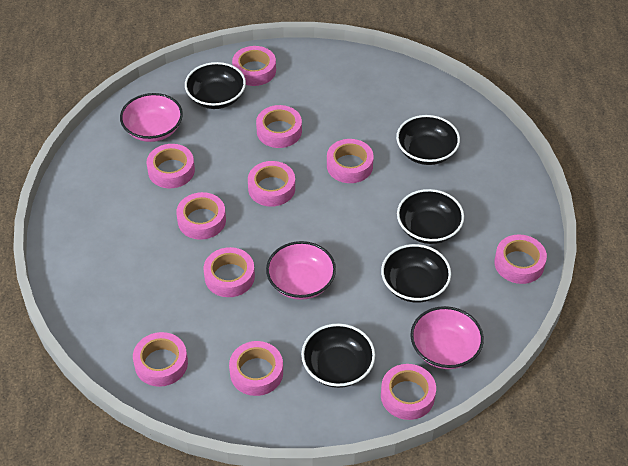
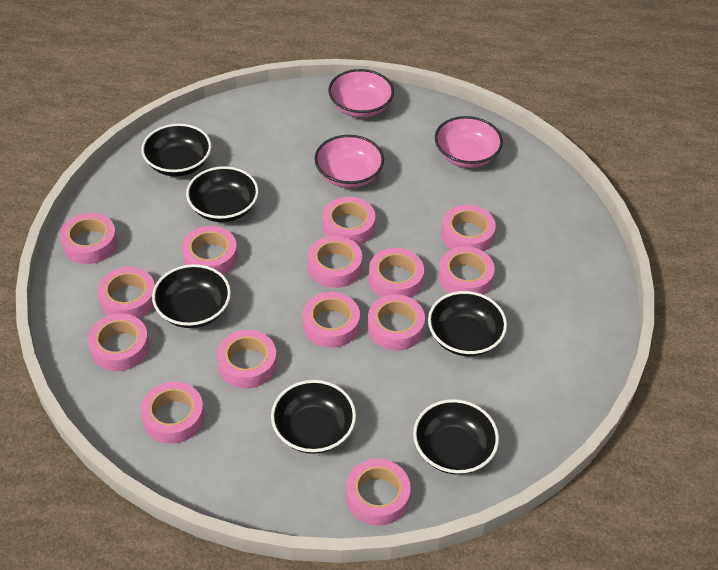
black bowl: [185,62,246,109] [301,323,375,388] [381,244,451,303] [396,115,460,165] [397,189,464,244] = 5 -> [141,124,211,176] [152,264,231,328] [186,166,259,222] [271,380,356,454] [413,399,499,475] [428,291,507,356] = 6
pink tape: [133,332,188,387] [147,144,195,188] [176,192,226,240] [204,247,255,297] [229,341,283,396] [232,46,276,86] [248,161,295,207] [256,105,302,148] [327,139,374,183] [381,364,436,420] [494,234,547,284] = 11 -> [60,213,118,264] [88,314,149,371] [97,267,155,319] [141,382,204,444] [182,226,238,275] [217,330,277,388] [303,292,360,348] [308,235,362,288] [322,197,375,245] [346,459,411,526] [367,295,425,350] [369,248,424,298] [438,246,495,295] [441,205,496,252] = 14

